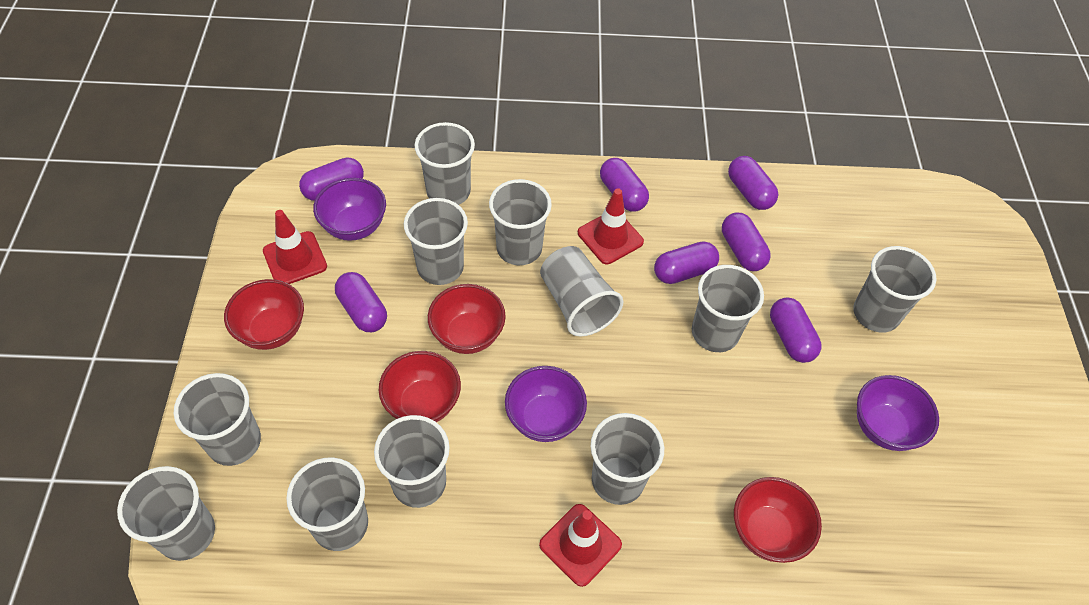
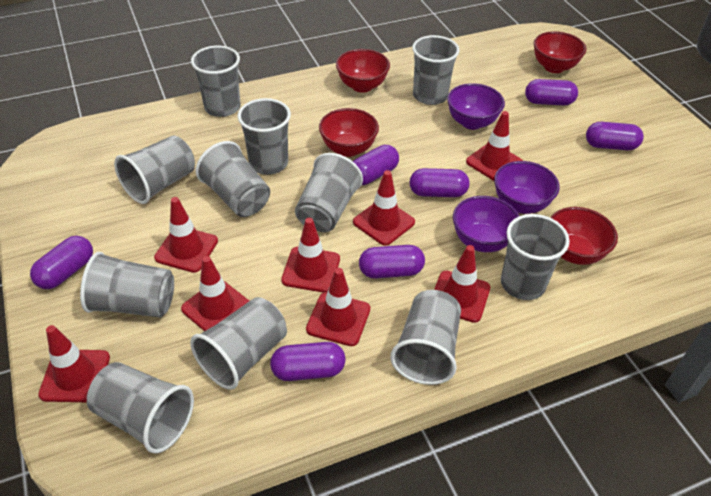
red traffic cone: [263,210,327,284] [539,504,622,587] [578,188,644,264] = 3 -> [38,325,110,402] [154,197,218,273] [181,256,249,331] [281,218,340,293] [306,268,370,346] [353,170,415,246] [434,245,490,323] [466,111,523,181] = 8

